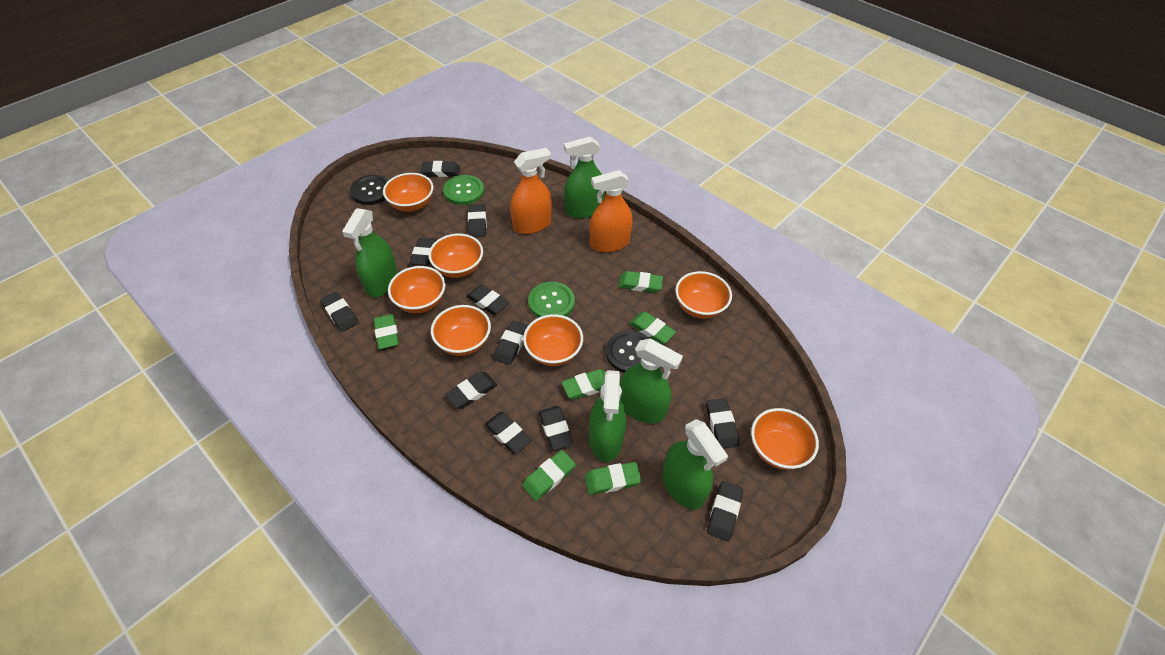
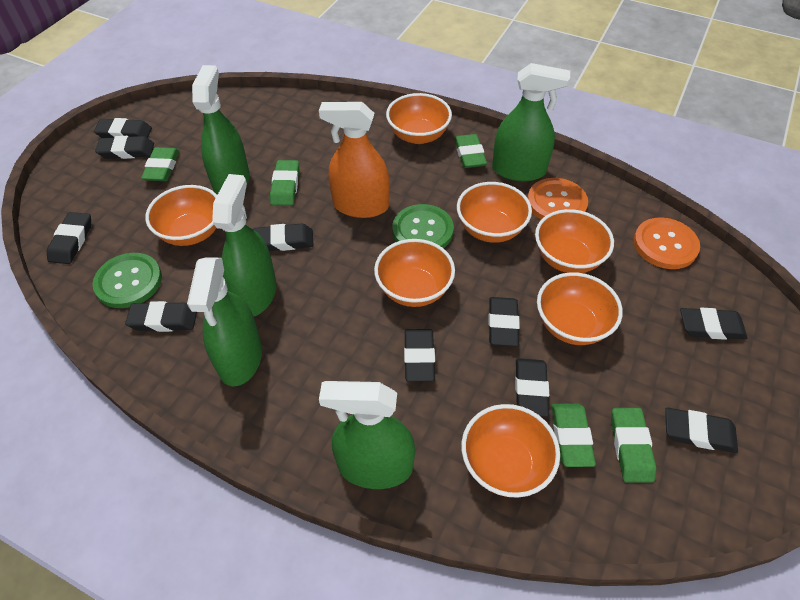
black button: [350,175,389,205] [606,330,650,373] = 2 -> none = 0
black eraser: [320,291,359,332] [410,238,437,266] [421,161,460,177] [445,372,497,408] [466,284,509,315] [468,204,487,237] [485,412,532,454] [493,321,528,365] [539,406,573,450] [706,398,739,449] [707,481,743,541] = 11 -> [47,212,91,264] [94,118,152,138] [95,136,154,159] [125,301,197,332] [253,224,314,251] [404,329,435,382] [489,297,520,346] [515,358,549,417] [665,408,738,453] [680,308,747,340] = 10
green eraser: [374,314,399,349] [522,450,576,501] [562,369,605,400] [585,462,642,495] [618,271,663,293] [629,312,676,344] = 6 -> [141,147,179,181] [270,160,299,206] [454,134,487,168] [551,403,596,467] [611,408,656,483] = 5
orange button: none = 0 -> [528,178,588,219] [634,217,700,269] = 2
orange spray bottle: [511,148,552,234] [590,170,633,252] = 2 -> [319,102,389,218] = 1

